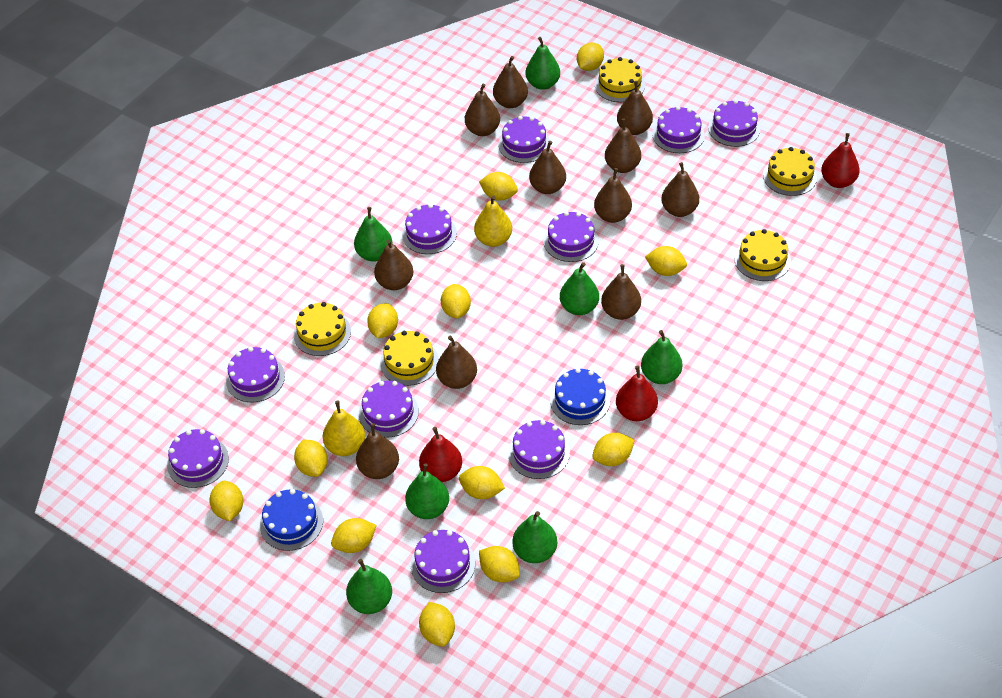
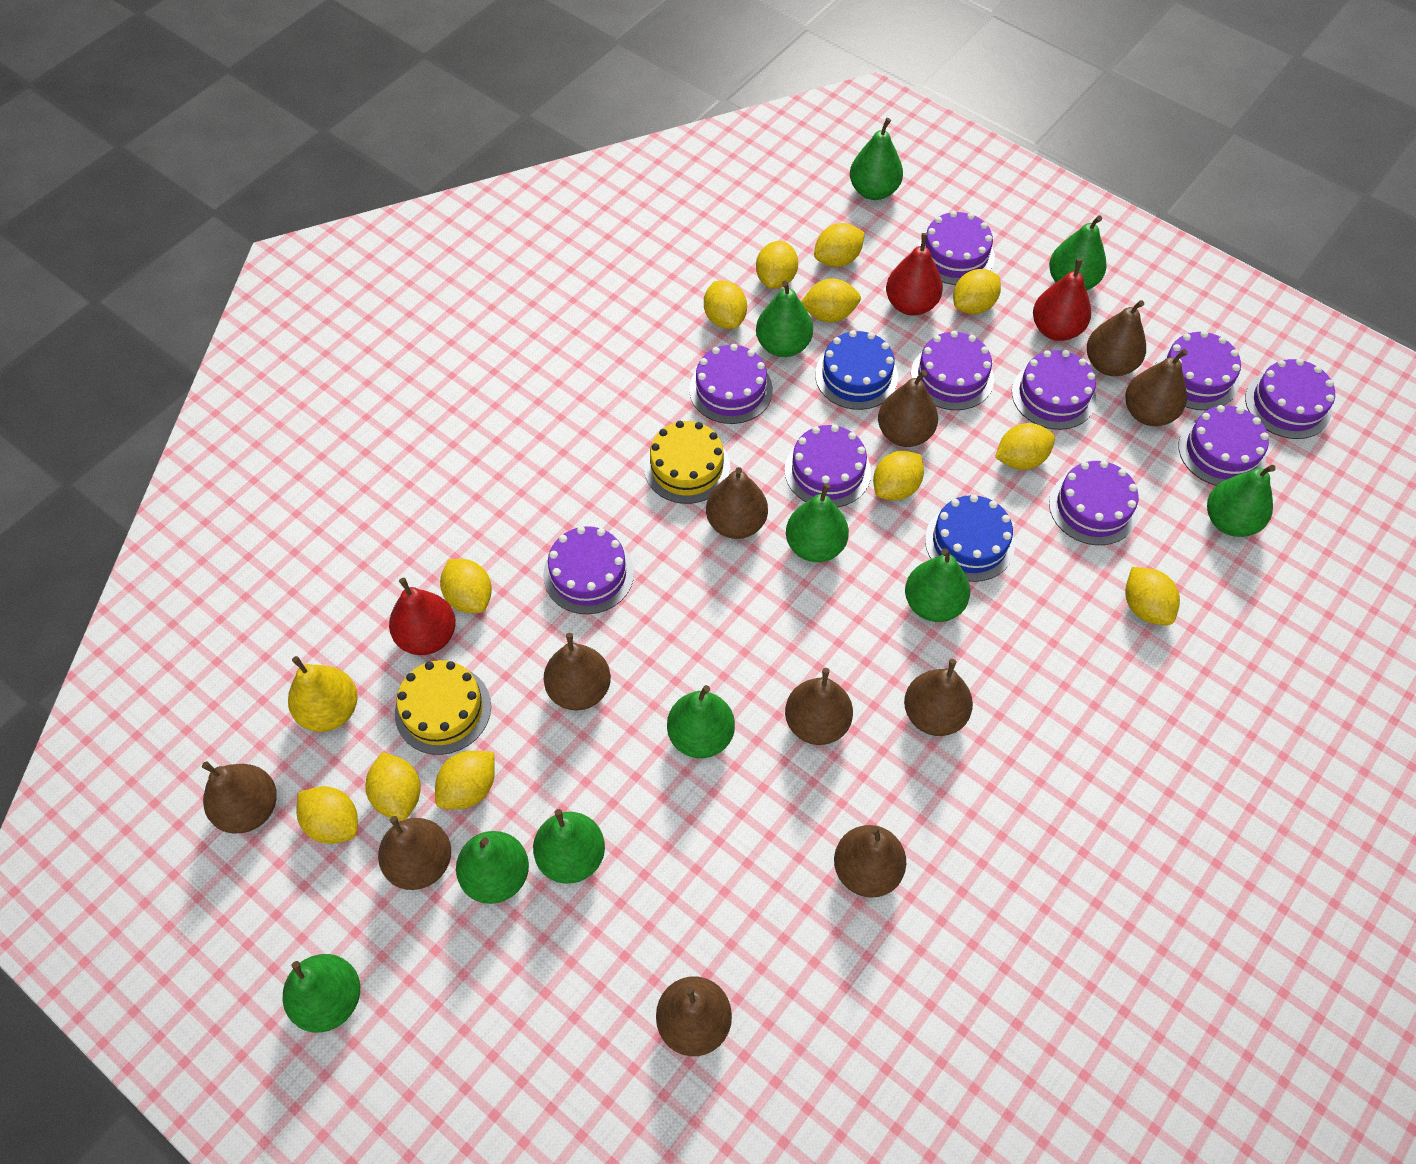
green pear: [346,559,392,614] [354,207,393,262] [405,463,449,519] [512,511,557,563] [526,37,560,90] [560,262,599,315] [641,330,683,384] = 7 -> [283,954,360,1033] [456,831,529,904] [533,809,605,883] [667,685,735,758] [756,281,813,357] [786,483,849,562] [850,118,903,200] [905,548,970,622] [1049,215,1107,290] [1207,465,1276,537] = 10
yellow cake: [294,302,351,356] [380,331,439,386] [595,57,645,102] [734,229,791,281] [763,147,817,196] = 5 -> [395,660,491,755] [644,421,730,504] = 2
yellow pear: [323,401,365,456] [474,195,512,247] = 2 -> [288,656,358,732] = 1

